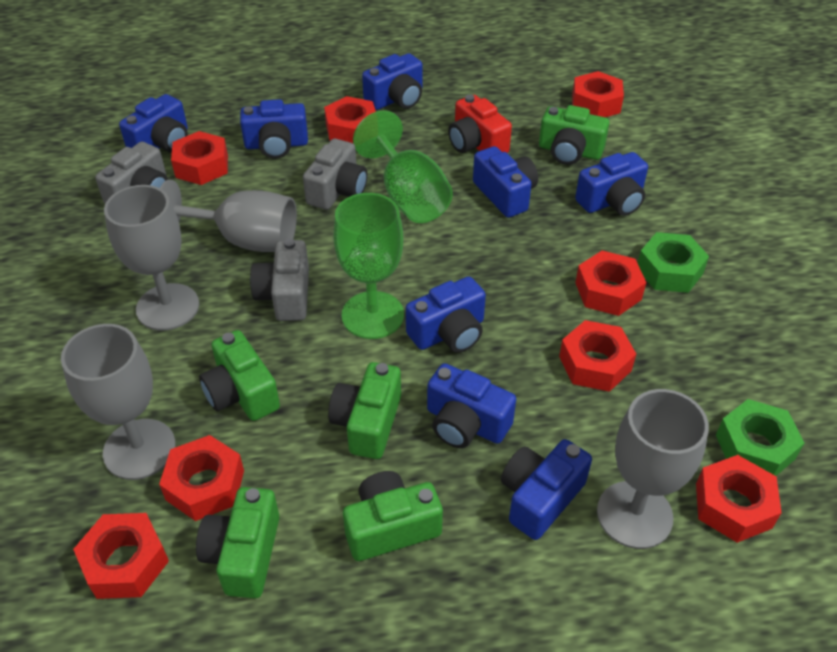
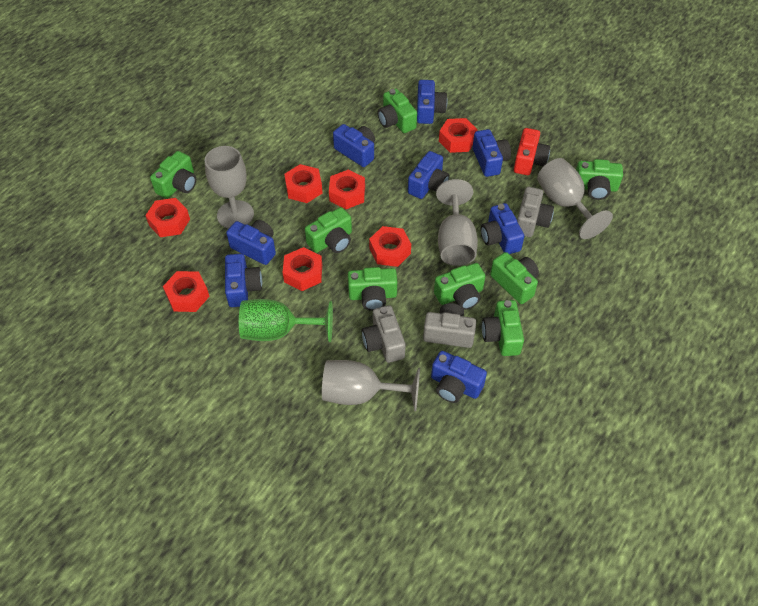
green camera: [196,487,279,598] [199,330,280,421] [328,362,401,459] [343,471,443,561] [539,105,609,165] = 5 -> [150,151,196,199] [305,207,352,253] [348,267,397,311] [377,89,417,133] [434,263,486,310] [482,300,524,356] [490,252,539,304] [576,159,623,200] = 8
green goblet: [333,193,404,339] [353,110,453,223] = 2 -> [239,299,333,342] = 1
green nut: [638,232,709,293] [716,399,804,476] = 2 -> none = 0
red nut: [73,513,169,599] [159,435,244,521] [171,131,228,185] [324,96,376,143] [559,320,636,392] [572,71,624,117] [575,251,646,316] [696,455,782,543] = 8 -> [145,198,190,237] [163,271,210,312] [283,247,322,291] [284,164,323,203] [329,170,365,209] [369,226,411,267] [439,118,478,153] = 7

